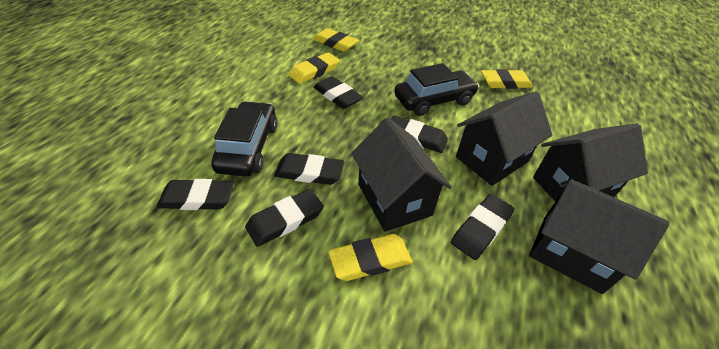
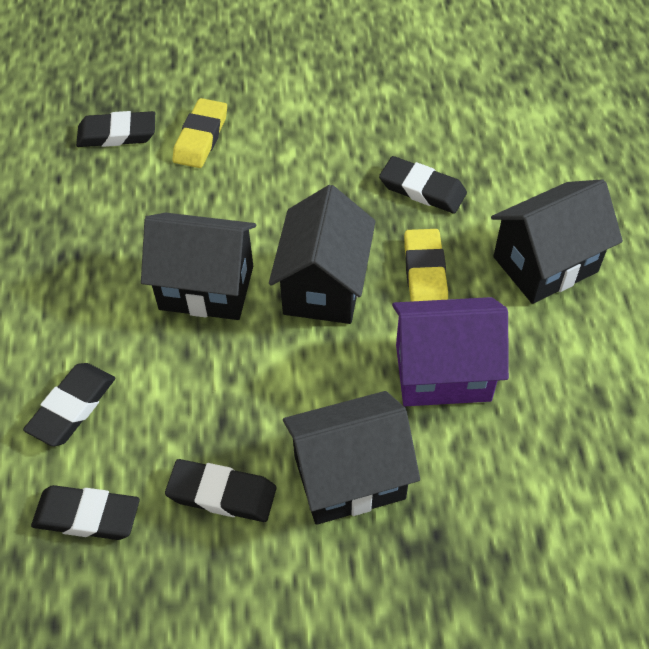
black car: [211,101,277,176] [394,63,479,116] = 2 -> none = 0
black eraser: [156,179,234,210] [245,189,324,247] [274,153,344,185] [313,76,363,109] [391,115,448,153] [451,194,515,260] = 6 -> [23,363,115,447] [31,485,140,540] [76,111,155,147] [165,459,276,522] [379,156,467,214] = 5
purple house: none = 0 -> [392,297,509,406] = 1
yellow eraser: [289,52,340,84] [313,28,359,52] [329,234,413,281] [481,69,533,89] = 4 -> [172,98,227,168] [404,229,448,302] = 2

